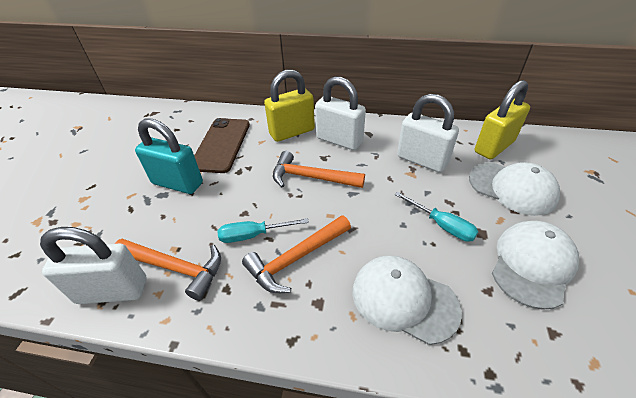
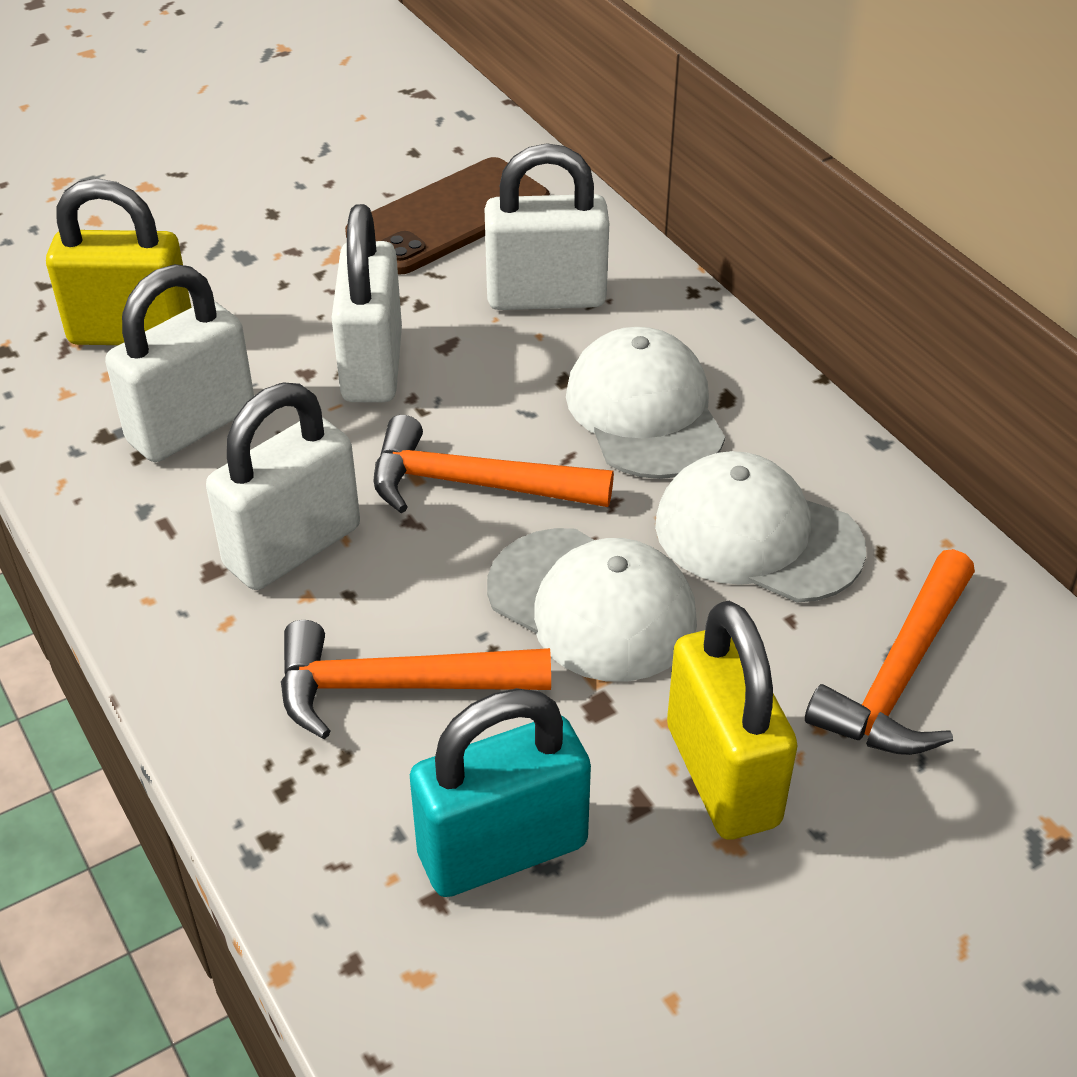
turquoise screwdriver: [217,218,309,243] [395,192,478,242] = 2 -> none = 0
white padlock: [40,227,147,304] [315,77,366,150] [397,94,459,173] = 3 -> [105,264,254,462] [206,383,360,590] [332,204,402,402] [485,143,609,310] = 4

